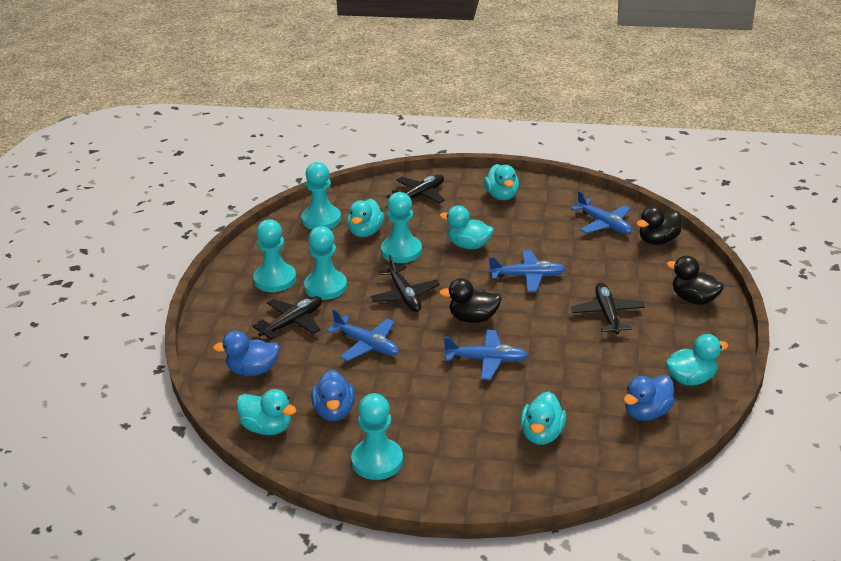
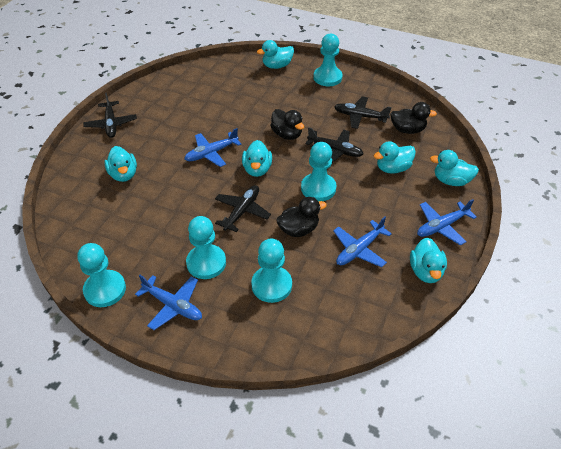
blue duck: [213,330,280,376] [311,369,355,421] [623,375,675,421] = 3 -> none = 0

